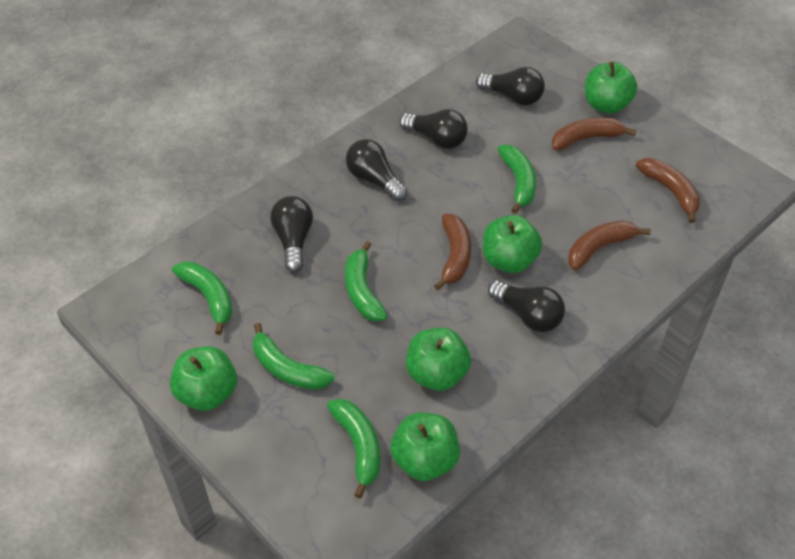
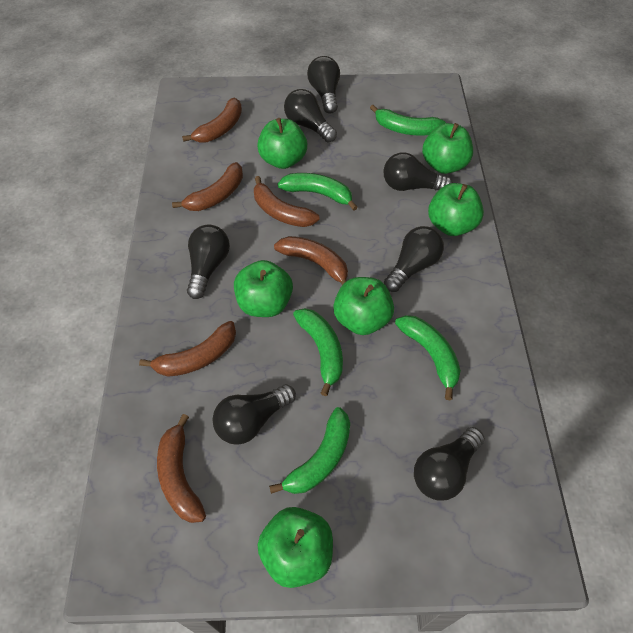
black light bulb: [270,196,313,272] [346,139,408,201] [399,109,468,149] [476,67,545,105] [488,280,565,332] = 5 -> [187,224,230,299] [213,384,296,445] [284,89,337,142] [307,56,340,113] [383,152,453,191] [384,226,444,292] [414,427,485,501] = 7
brown banana: [434,214,471,290] [552,118,636,150] [568,220,651,270] [636,158,700,223] = 4 -> [139,321,236,377] [157,414,206,523] [172,162,243,211] [182,98,242,142] [254,176,319,227] [274,236,348,285] = 6
green apple: [170,346,237,411] [390,413,460,481] [406,327,471,391] [483,215,542,273] [585,62,638,114] = 5 -> [234,260,293,317] [257,118,307,169] [258,507,333,588] [333,277,394,335] [422,123,473,174] [428,183,484,236] = 6

